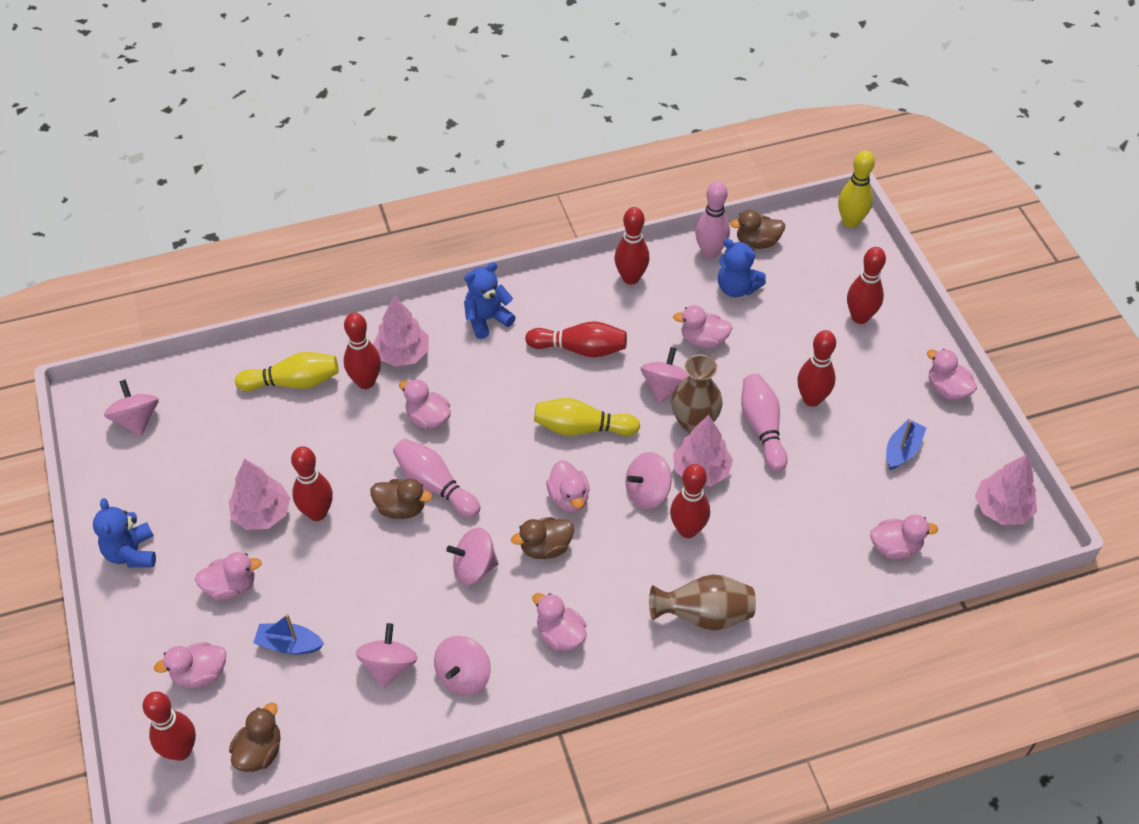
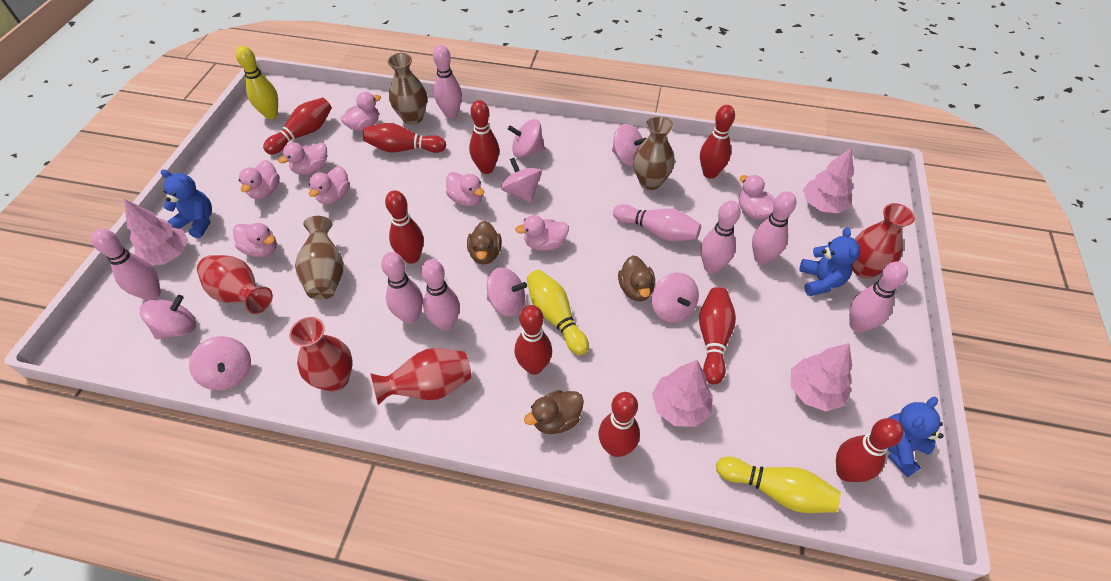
blue boat: [253,614,324,655] [886,419,926,470] = 2 -> none = 0
brown duck: [229,703,280,772] [370,478,432,519] [511,517,574,559] [730,210,785,249] = 4 -> [467,221,502,265] [524,390,584,434] [618,256,655,301] = 3
brown vase: [649,574,756,630] [671,354,723,433] = 2 -> [295,216,344,300] [387,53,427,125] [633,116,675,190] = 3
pink bowling pin: [393,439,480,518] [695,181,730,259] [741,374,788,472] = 3 -> [91,228,161,301] [381,252,423,324] [421,259,460,331] [433,45,462,118] [613,204,701,242] [700,200,741,274] [752,191,796,265] [849,261,908,333] = 8
pink spinning top: [104,379,159,436] [356,623,418,688] [434,636,491,696] [446,528,499,585] [626,452,672,509] [641,347,689,403] = 6 -> [140,295,196,339] [189,336,251,391] [487,267,527,317] [501,158,542,203] [508,119,545,158] [612,124,647,167] [652,273,699,323] = 7
red bowling pin: [142,691,196,761] [291,446,333,521] [344,313,381,389] [525,321,627,357] [614,207,649,285] [670,464,710,538] [797,330,836,407] [847,247,886,324] = 8 -> [263,98,332,155] [363,123,446,153] [385,190,424,264] [469,100,499,174] [514,305,552,375] [599,392,640,457] [699,287,736,384] [700,105,735,179] [836,418,903,482] = 9
red vase: none = 0 -> [197,255,273,314] [289,317,353,392] [371,348,472,405] [852,203,915,279] = 4

